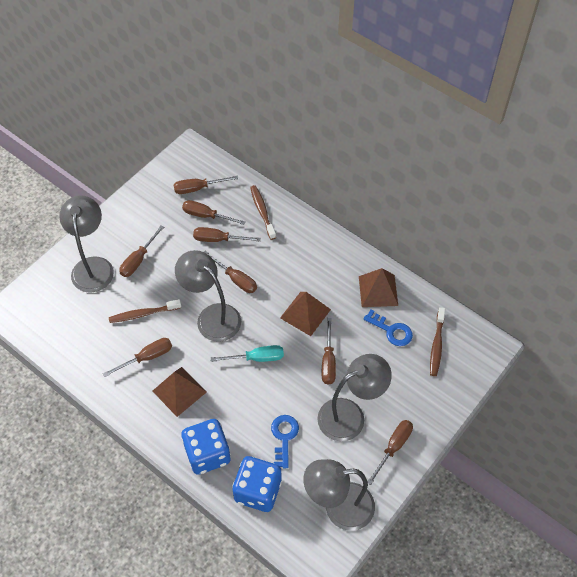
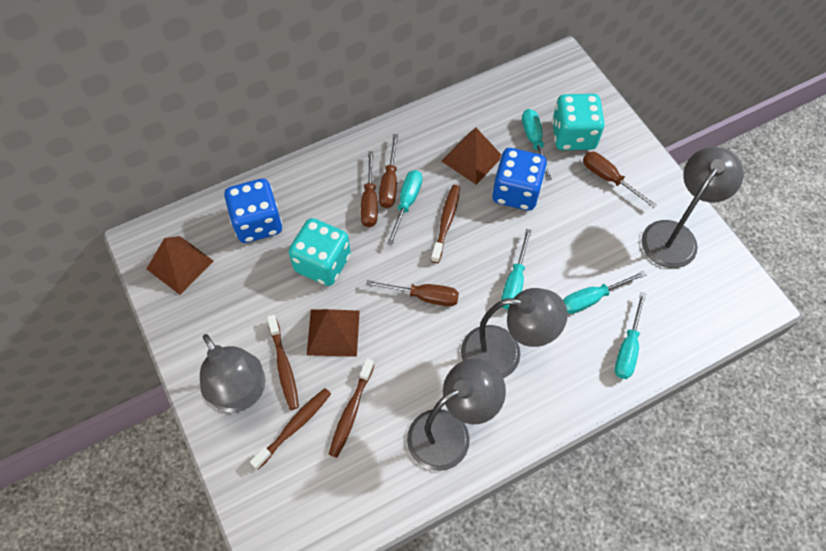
blue key: [271,415,299,468] [364,310,413,346] = 2 -> none = 0
brown screwdriver: [103,338,172,377] [119,225,164,277] [174,176,238,194] [182,200,246,225] [193,227,261,242] [204,251,257,293] [322,318,336,385] [368,420,413,485] = 8 -> [361,151,378,227] [366,280,459,306] [379,134,398,208] [583,152,657,208] = 4
brown toothbrush: [109,299,181,323] [250,185,276,240] [430,307,445,376] = 3 -> [250,388,331,469] [267,315,299,410] [329,358,374,458] [431,185,460,263] = 4
turquoise dice: none = 0 -> [289,218,351,286] [552,94,605,150] = 2
turquoise screwdriver: [210,345,284,362] = 1 -> [387,170,422,246] [501,229,532,310] [522,109,552,181] [563,271,646,314] [615,292,646,379] = 5

